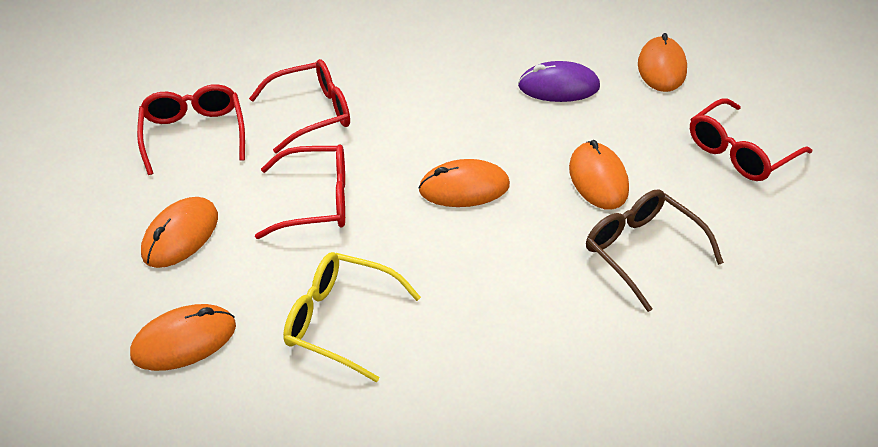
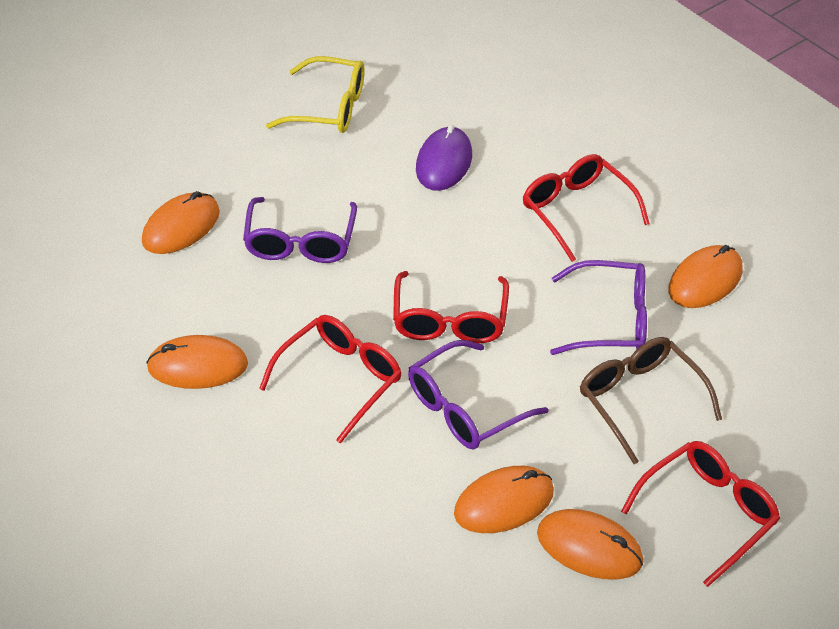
purple glasses: none = 0 -> [243,197,357,263] [408,340,549,450] [550,260,647,355] = 3

